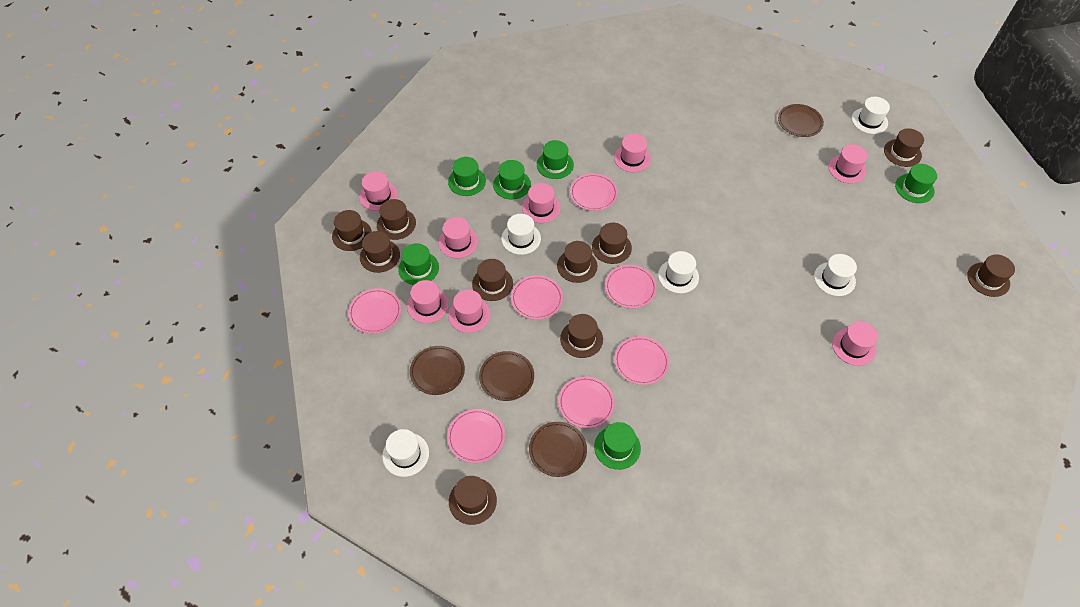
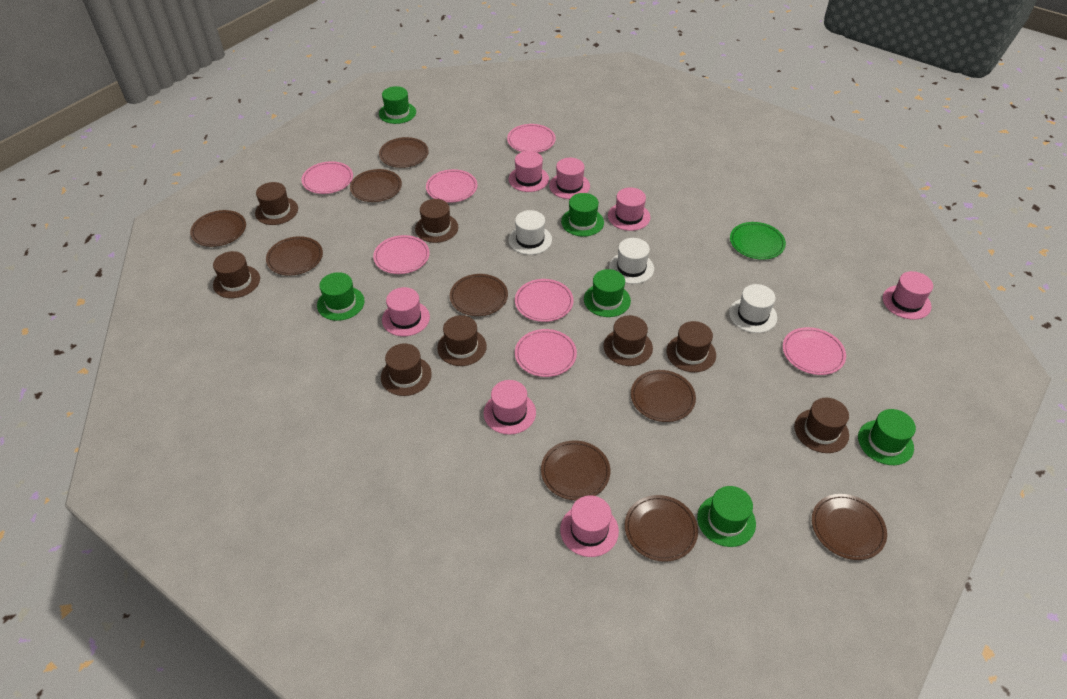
brown hat: [332,210,372,251] [360,231,400,273] [377,199,416,240] [449,476,497,525] [472,259,513,301] [557,241,598,283] [560,314,603,358] [592,223,632,264] [884,128,924,167] [967,254,1015,297] = 10 -> [213,251,260,298] [255,182,298,225] [381,343,432,396] [415,199,458,243] [437,315,487,366] [604,315,653,366] [666,321,716,372] [794,398,849,453] = 8
brown plate: [410,346,465,395] [479,351,534,401] [529,422,587,477] [778,104,824,137] = 4 -> [190,210,246,247] [266,236,323,276] [350,169,402,202] [379,137,429,168] [450,274,508,316] [541,440,610,501] [625,495,698,562] [631,370,696,422] [812,494,887,560] = 9
green plate: none = 0 -> [730,222,786,260] = 1
pink hat: [359,171,398,211] [407,280,449,323] [438,217,478,258] [448,290,490,333] [522,183,561,223] [614,134,651,172] [828,145,868,184] [832,321,878,366] = 8 -> [382,287,430,336] [484,380,536,435] [508,151,549,192] [549,158,590,199] [560,495,619,557] [608,187,651,231] [883,271,933,320] = 7
white hat: [382,429,429,477] [501,214,541,255] [658,251,699,293] [814,254,857,296] [852,97,890,134] = 5 -> [508,210,552,255] [609,238,654,284] [729,284,777,333] = 3

